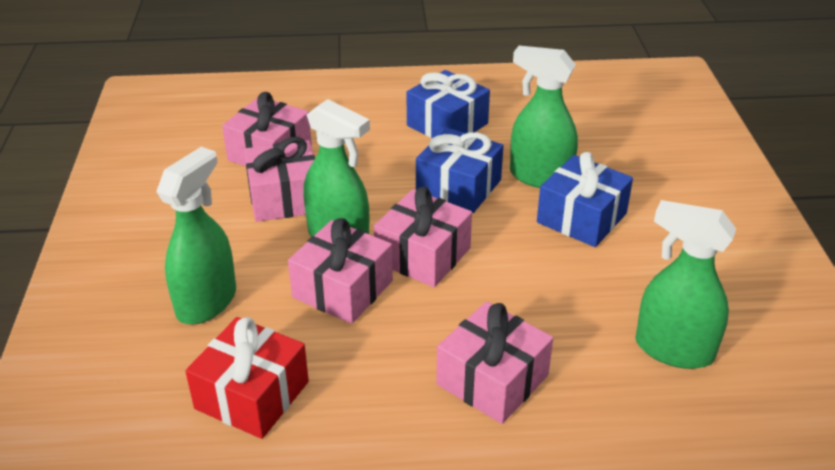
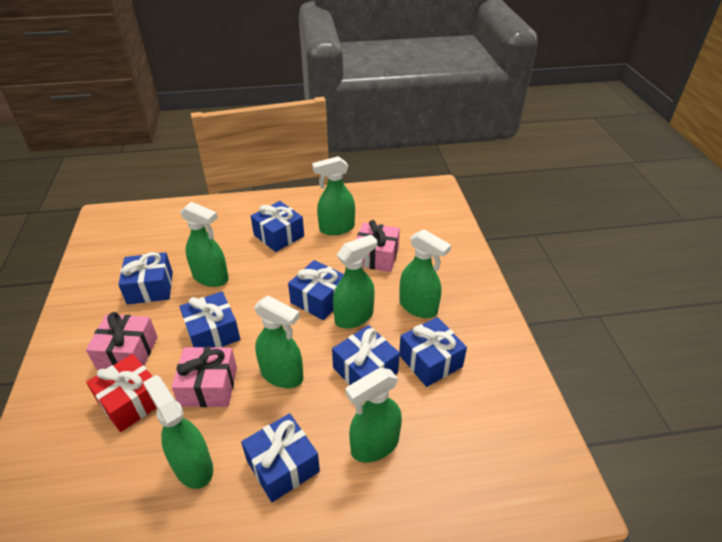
blue gift: [407,70,490,138] [416,128,504,213] [537,152,633,247] = 3 -> [118,252,173,305] [179,292,240,347] [241,413,320,502] [251,201,304,252] [288,260,344,320] [332,325,400,385] [399,317,467,387] = 7
green spray bottle: [156,147,236,324] [303,99,370,236] [510,46,578,188] [635,200,736,369] = 4 -> [143,375,213,489] [180,202,229,287] [254,296,303,388] [312,156,355,235] [333,235,377,329] [346,367,402,463] [399,229,451,318] = 7
pink gift: [222,92,312,166] [244,137,315,222] [288,218,393,324] [374,187,472,287] [436,301,553,424] = 5 -> [86,312,158,370] [172,347,237,407] [357,220,400,272] = 3

